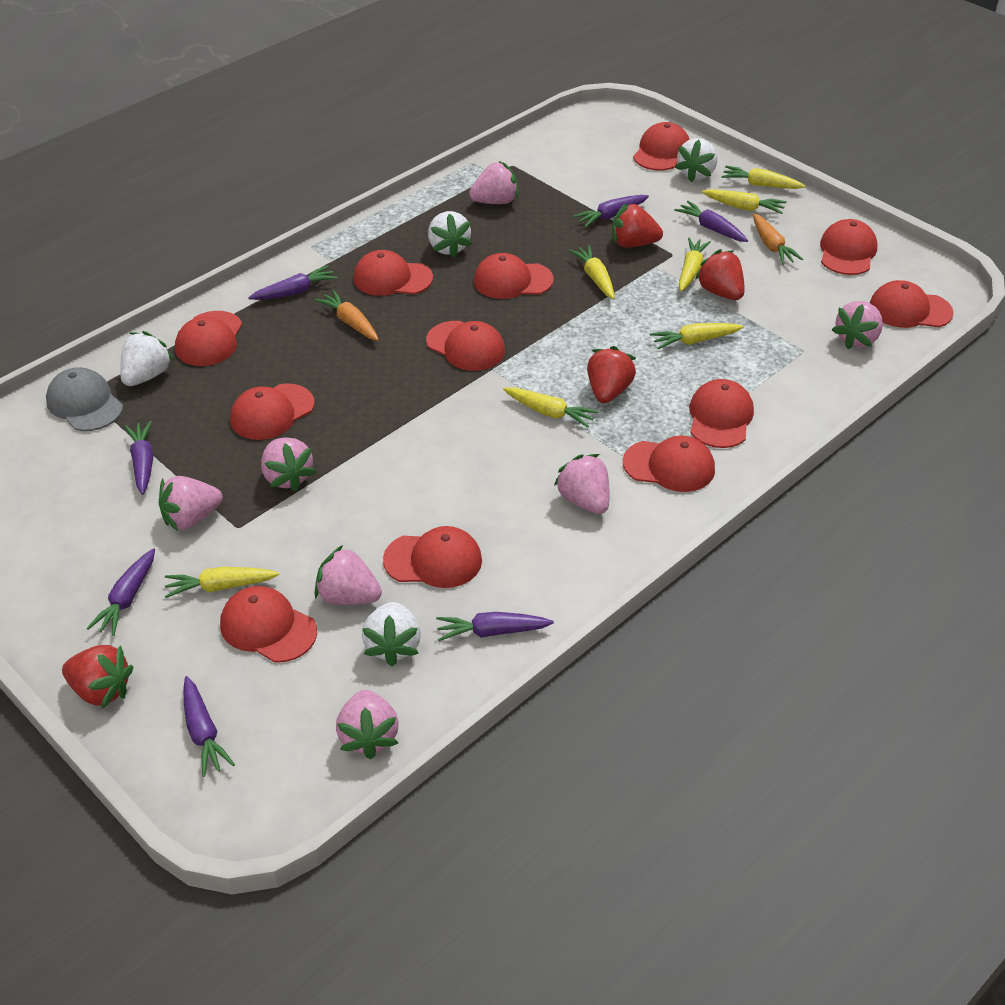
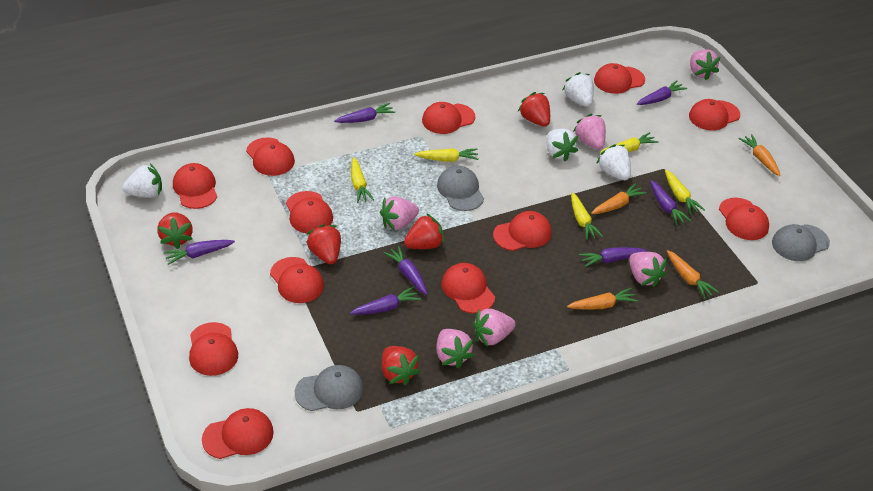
grey cap: [46,367,123,431] = 1 -> [295,365,363,411] [437,166,484,211] [772,224,830,261] = 3
orange carrot: [315,290,379,341] [753,213,803,265] = 2 -> [567,288,638,310] [591,183,647,214] [667,250,719,299] [739,134,781,176] = 4
pink strawberry: [159,476,223,531] [261,437,316,491] [315,545,382,605] [336,690,399,759] [469,161,518,204] [554,454,610,514] [832,301,883,349] = 7 -> [380,196,419,231] [436,329,474,368] [473,309,516,347] [573,114,606,150] [629,252,667,287] [690,49,720,80] = 6
red strawberry: [62,645,134,708] [587,346,636,403] [612,203,663,248] [695,249,745,300] = 4 -> [157,212,193,249] [306,224,341,264] [382,346,420,385] [404,213,444,249] [518,92,550,127] = 5
yellow carrot: [165,567,279,598] [503,387,598,428] [568,245,614,299] [650,323,743,349] [679,238,711,292] [702,189,787,214] [721,166,805,189] = 7 -> [351,157,374,203] [414,148,479,162] [571,192,603,240] [600,132,658,154] [665,170,705,215] = 5

